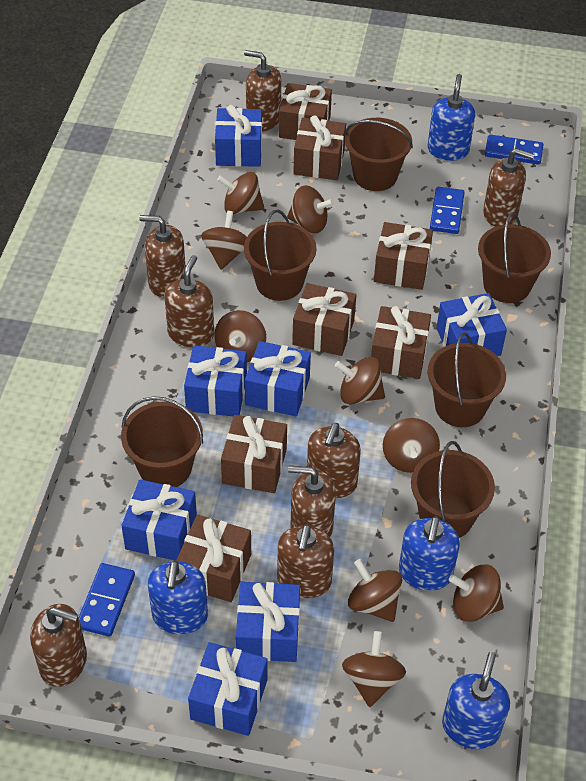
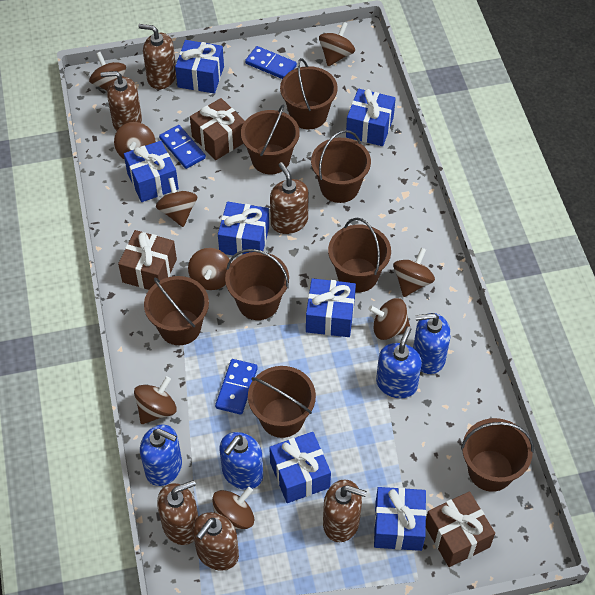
brown bucket: [121,396,203,487] [244,210,316,301] [344,118,413,191] [411,441,495,538] [428,332,506,427] [478,212,551,303] = 6 -> [144,276,209,345] [225,249,289,320] [241,105,300,174] [248,366,316,438] [280,58,338,129] [311,130,371,203] [328,218,391,292] [461,418,534,492] = 8
brown gift: [176,515,251,602] [221,415,287,493] [279,83,332,140] [292,283,356,356] [293,115,346,180] [371,306,431,379] [374,222,433,290] = 7 -> [118,230,177,290] [190,98,245,160] [426,491,495,567] = 3
brown soap dispenser: [30,604,87,687] [139,215,186,298] [164,255,214,347] [244,50,281,132] [277,524,334,599] [288,466,336,537] [307,423,361,498] [483,148,535,227] = 8 -> [101,71,142,131] [138,24,176,89] [157,480,198,545] [193,512,239,571] [270,162,308,234] [323,480,367,542] = 6

